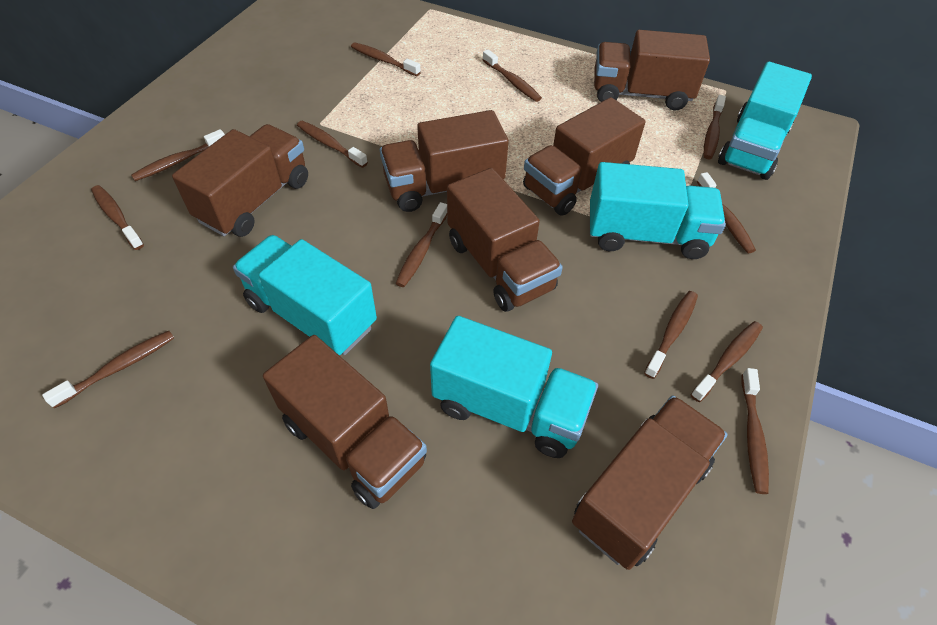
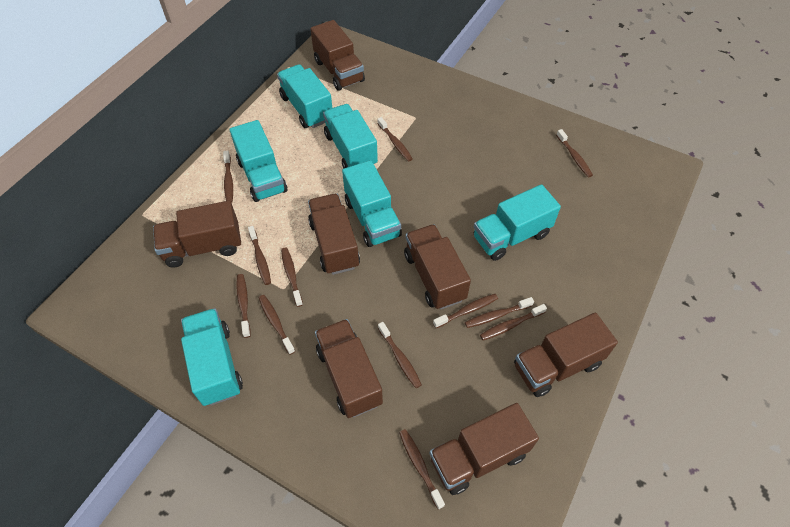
turquoise truck: [233,235,377,356] [430,316,598,458] [590,162,726,259] [718,62,812,180] = 4 -> [181,308,243,406] [230,120,288,202] [277,64,332,128] [323,104,378,169] [342,160,402,247] [474,184,561,261] = 6

